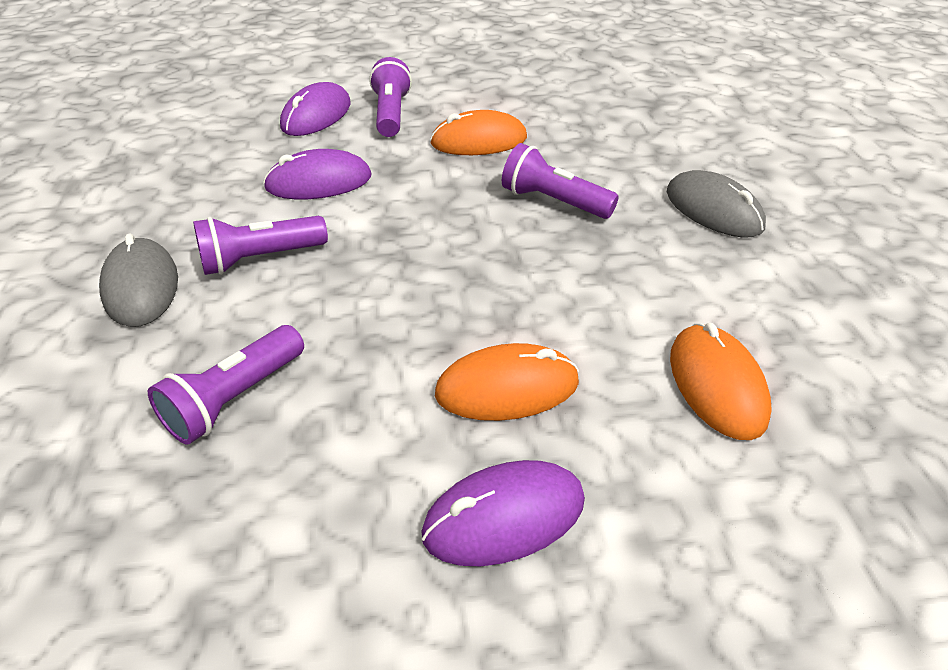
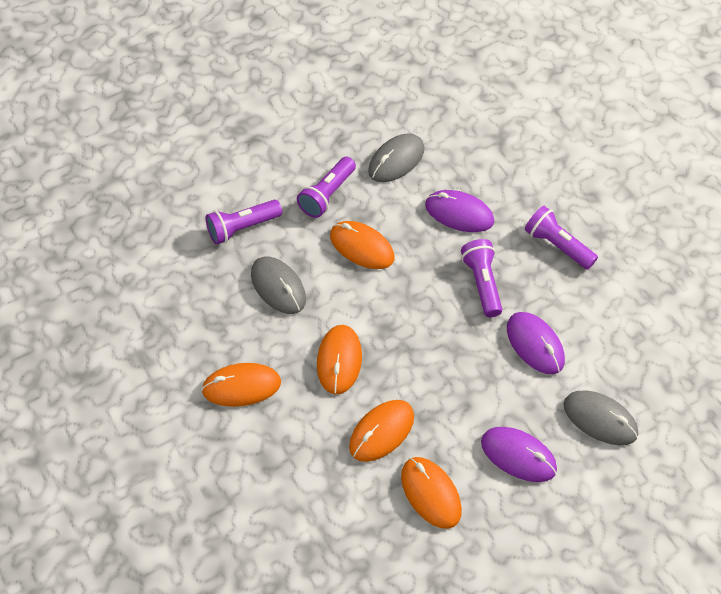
grey mouse: [99,234,178,327] [667,170,766,238] = 2 -> [251,257,306,314] [368,133,424,182] [563,391,638,445] = 3
orange mouse: [430,110,527,155] [435,343,579,421] [670,323,772,440] = 3 -> [201,363,281,407] [317,325,362,394] [330,221,394,269] [349,400,414,462] [401,457,462,529] = 5

